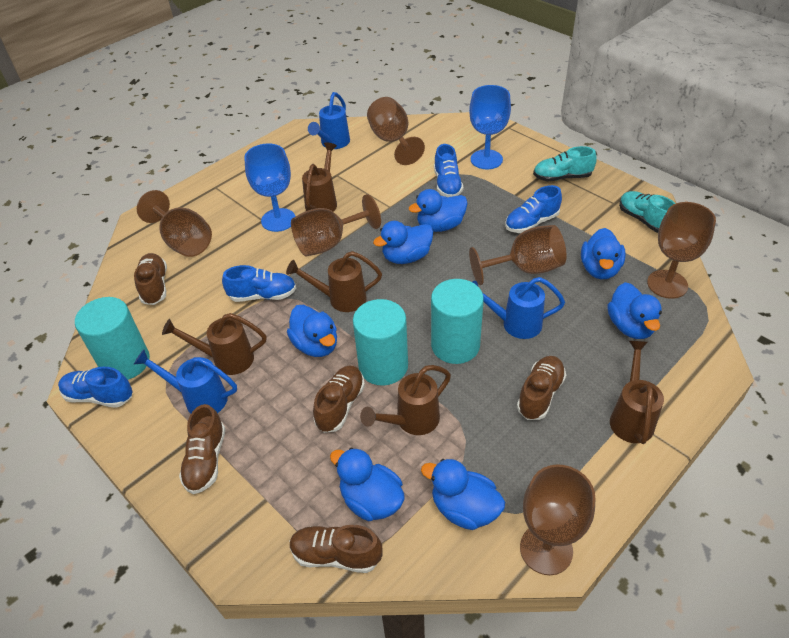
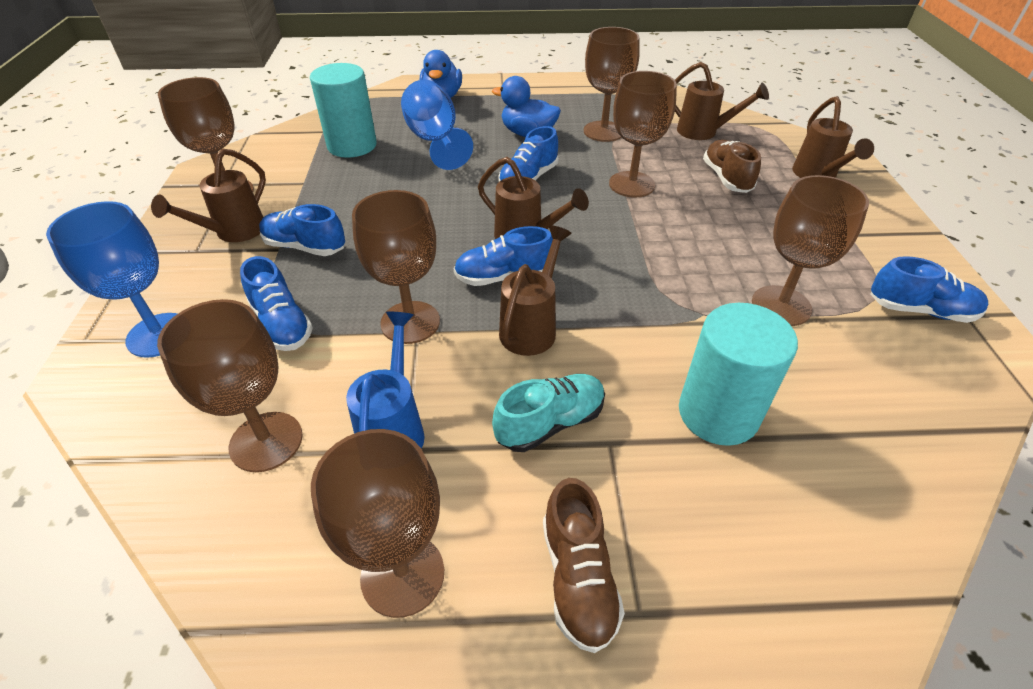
blue duck: [287,305,337,357] [330,448,405,521] [373,221,433,264] [409,189,468,232] [421,459,505,530] [581,228,626,279] [607,282,662,339] = 7 -> [420,50,462,98] [492,76,561,137] = 2
blue shoe: [58,367,133,408] [222,265,296,302] [434,144,463,197] [505,185,562,233] = 4 -> [240,256,313,351] [259,204,345,256] [454,226,553,286] [498,126,558,181] [870,256,988,323] = 5
blue watering can: [133,349,237,414] [308,92,350,149] [472,277,565,339] = 3 -> [346,311,424,449] = 1
brown goblet: [137,190,212,257] [291,194,381,256] [367,97,425,165] [469,225,566,285] [520,464,595,575] [647,202,716,299] = 6 -> [157,299,303,472] [158,77,254,192] [311,429,444,618] [352,190,440,344] [584,27,640,142] [609,71,677,197] [752,175,869,326] = 7
brown shoe: [134,253,167,305] [179,404,226,494] [290,525,383,573] [313,366,365,433] [517,356,566,420] = 5 -> [543,478,625,653] [703,140,761,193] = 2
turquoise cylinder: [75,297,150,380] [353,299,408,386] [431,279,484,364] = 3 -> [310,63,377,158] [679,303,798,446] = 2
turquoise shoe: [533,146,597,181] [619,191,676,233] = 2 -> [492,374,605,452] = 1

